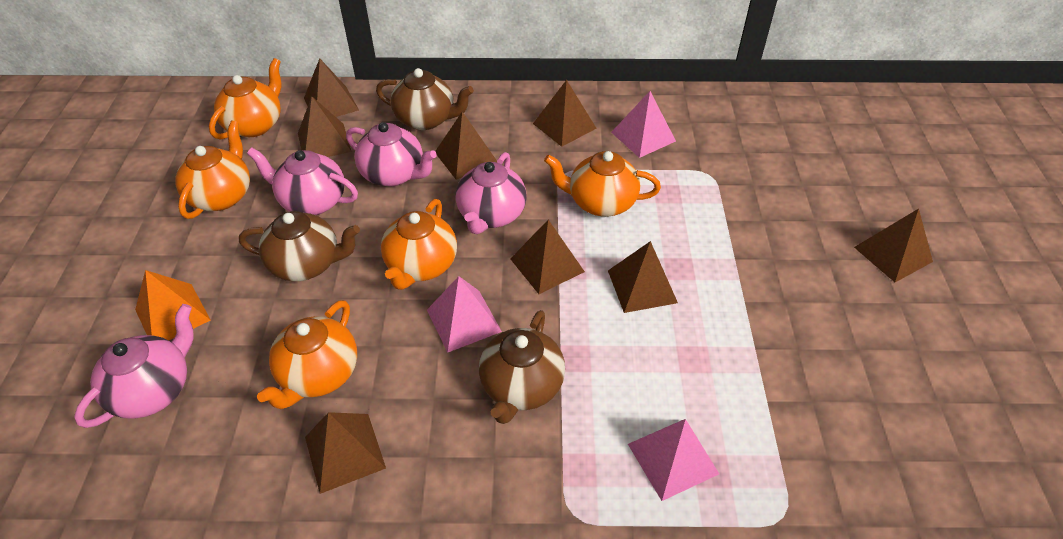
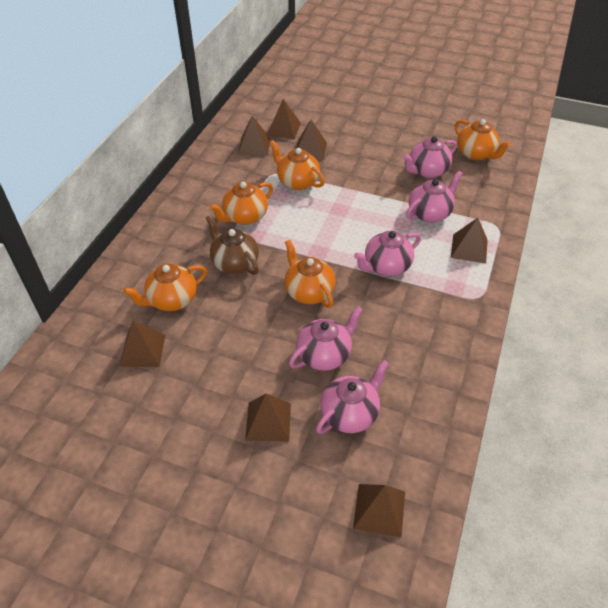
brown pyramid: [298,96,352,157] [304,59,359,117] [305,412,386,494] [435,111,497,180] [510,220,585,294] [533,80,596,147] [608,241,678,313] [854,209,933,282] = 8 -> [119,321,166,367] [238,116,270,156] [245,394,291,442] [267,99,301,139] [296,120,327,160] [353,484,405,538] [451,218,488,263] = 7
brown teapot: [239,211,360,281] [376,68,474,130] [479,310,565,424] = 3 -> [206,215,259,275] = 1
orange pyramid: [135,270,211,341] = 1 -> none = 0
pink pyramid: [427,276,502,353] [611,91,676,158] [628,419,719,501] = 3 -> none = 0
pink teapot: [74,304,194,428] [247,147,358,215] [346,122,437,187] [456,152,527,234] = 4 -> [289,306,363,371] [316,360,389,434] [354,231,421,276] [403,136,457,178] [406,171,463,222] = 5

